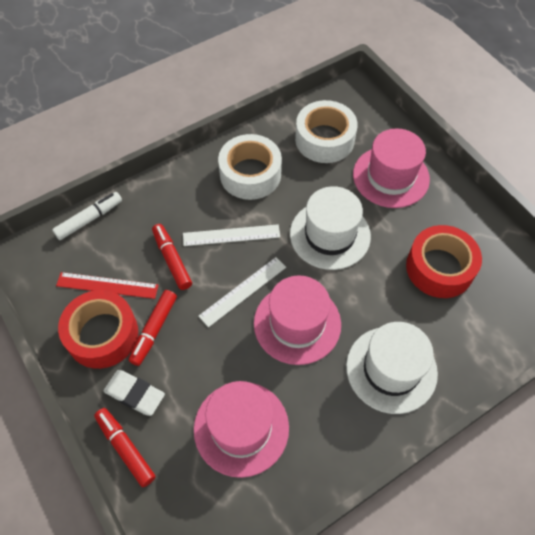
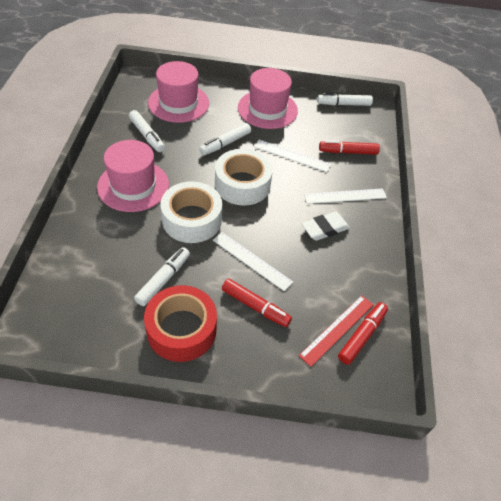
red tape: [58,290,138,369] [406,225,482,298] = 2 -> [144,285,217,362] = 1
white hat: [290,186,371,270] [346,322,438,414] = 2 -> none = 0
white marker: [52,192,122,240] = 1 -> [129,110,165,152] [134,247,190,306] [199,123,251,156] [317,93,373,106] = 4
white ruler: [183,224,280,246] [198,257,286,327] = 2 -> [213,232,293,291] [254,140,331,172] [304,188,387,204] = 3

